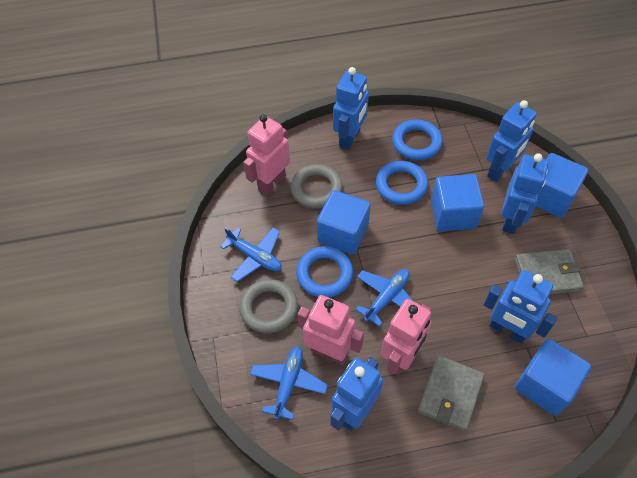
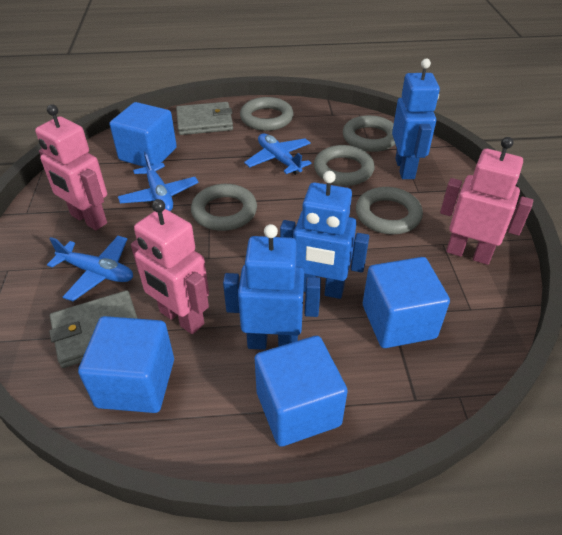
blue ring: [296,246,353,298] [376,161,428,205] [392,120,443,160] = 3 -> none = 0
blue robot: [330,357,383,431] [333,67,369,150] [484,270,557,344] [486,100,537,182] [501,153,548,234] = 5 -> [223,224,321,350] [280,171,369,299] [392,59,440,179] = 3
grey ring: [239,279,298,333] [290,164,343,209] = 2 -> [191,184,257,231] [240,97,294,131] [314,145,375,186] [343,115,395,152] [356,187,423,235] = 5

